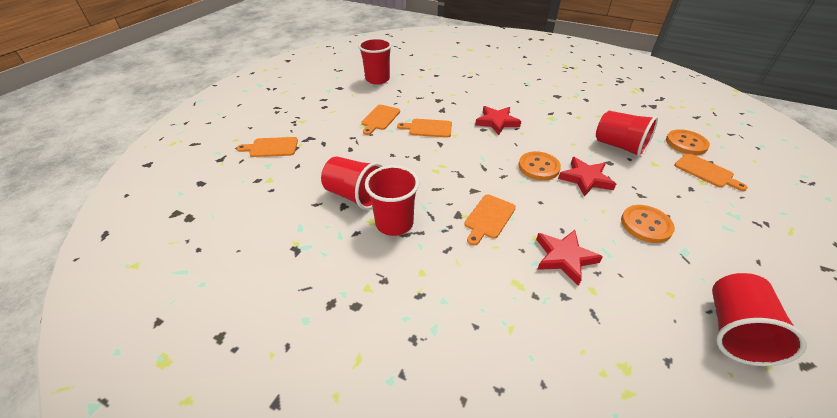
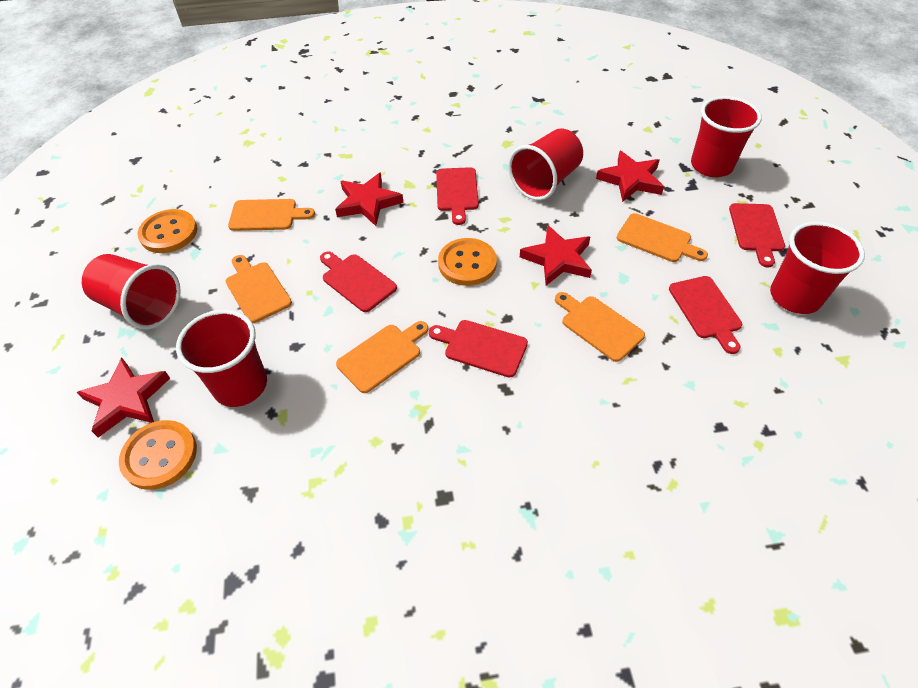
red cutting board: none = 0 -> [320,252,397,312] [429,320,528,378] [436,167,479,225] [669,276,742,354] [729,203,785,267] = 5
red star: [475,106,521,135] [536,230,603,286] [558,157,616,197] = 3 -> [77,358,170,437] [335,173,404,226] [520,225,592,286] [596,151,664,202] = 4

